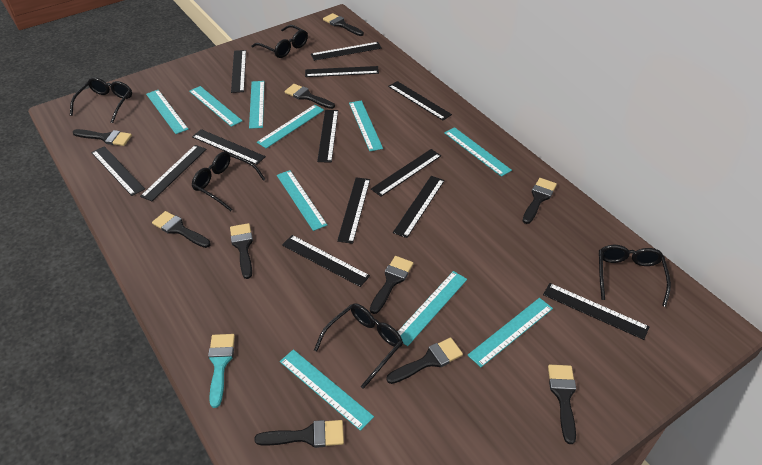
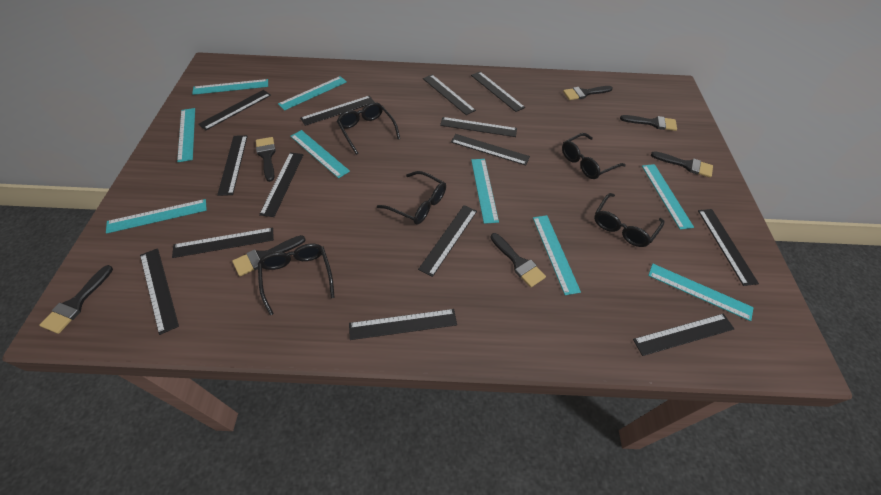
black brush: [73,129,132,146] [152,211,211,248] [230,223,253,279] [254,420,344,448] [284,84,335,109] [323,13,364,36] [370,256,414,314] [386,337,463,384] [523,178,557,224] [548,365,576,444] = 10 -> [39,265,113,334] [232,235,306,276] [256,137,276,182] [490,233,546,287] [563,86,613,100] [620,115,677,131] [651,151,713,177] = 7
black ruler: [91,146,145,196] [140,145,207,201] [192,129,266,165] [231,50,246,93] [282,235,370,287] [305,66,379,77] [311,42,382,61] [317,110,338,163] [337,177,370,244] [371,149,441,197] [388,81,452,120] [393,176,445,238] [543,283,650,340] = 13 -> [140,248,179,335] [172,227,274,258] [198,90,271,131] [217,135,248,196] [259,152,304,217] [300,96,374,126] [349,309,457,340] [418,205,477,277] [423,75,476,115] [440,117,517,137] [451,134,530,165] [471,72,525,112] [633,314,734,356] [698,209,759,286] = 14
turquoise brush: [208,334,235,408] = 1 -> none = 0
turquoise ruler: [146,90,189,134] [189,86,242,127] [249,81,264,129] [257,105,324,148] [277,170,327,231] [280,349,374,431] [349,100,383,151] [397,271,467,346] [444,127,512,177] [468,298,553,367] = 10 -> [106,199,207,234] [177,108,195,162] [192,79,268,95] [278,76,347,111] [290,130,350,178] [471,159,499,224] [533,215,581,295] [642,164,694,230] [648,264,754,321] = 9

